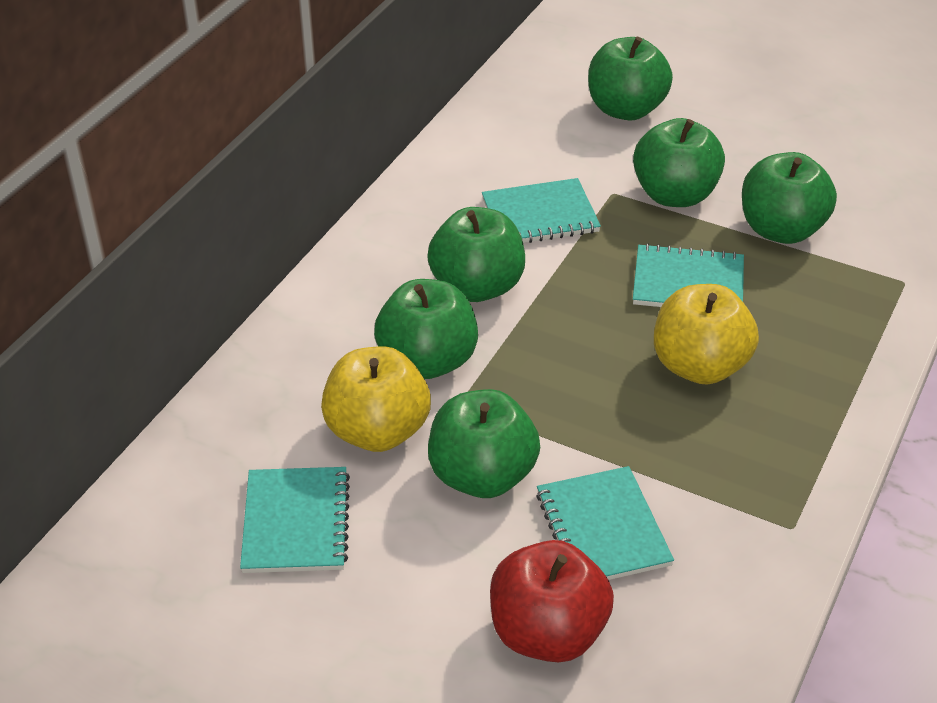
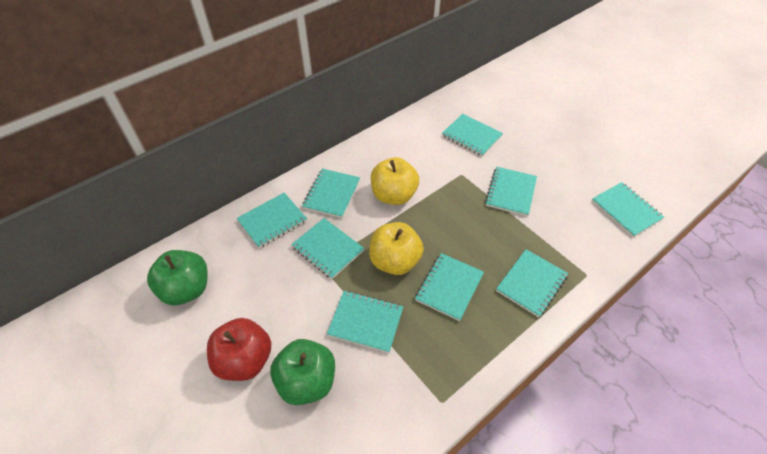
green apple: [374,279,478,379] [427,207,525,302] [428,389,540,498] [588,37,673,121] [633,118,725,207] [742,152,837,244] = 6 -> [147,250,208,306] [270,339,335,405] = 2
turquoise notebook: [240,467,350,573] [482,178,601,243] [536,466,674,580] [633,243,744,307] = 4 -> [237,193,307,248] [291,218,364,279] [302,169,360,218] [327,291,403,353] [415,253,484,321] [442,114,503,156] [485,167,537,216] [496,249,568,318] [592,182,664,237] = 9

